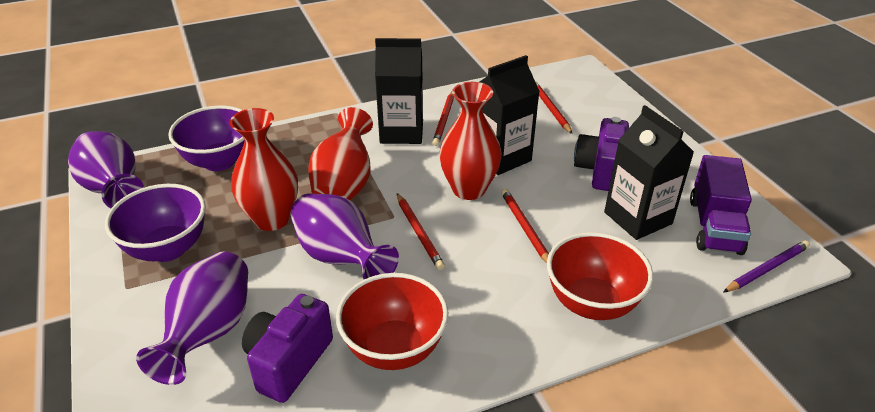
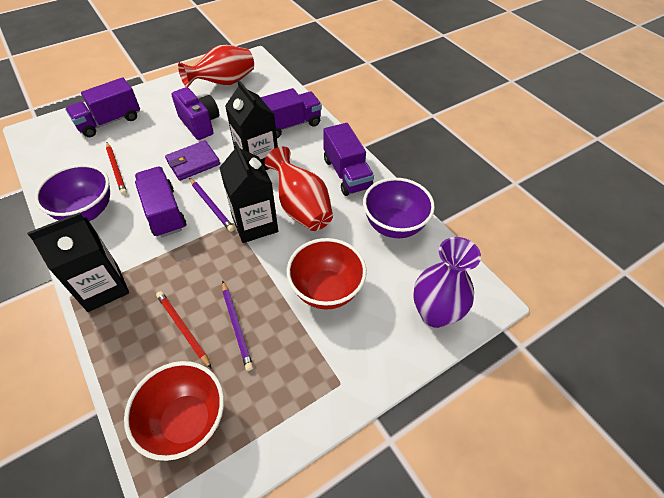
purple camera: [242,294,333,403] [574,117,629,191] = 2 -> [172,87,219,140] = 1
purple pencil: [723,240,810,293] = 1 -> [189,178,234,232] [222,281,253,371] = 2
purple truck: [690,155,752,255] = 1 -> [65,77,140,137] [135,167,186,237] [260,88,322,138] [323,123,374,196] = 4
purple vase: [68,131,144,208] [136,252,248,385] [290,193,399,279] = 3 -> [413,237,481,328] = 1
purple wallet: none = 0 -> [165,140,220,181] = 1
red pencil: [397,193,445,270] [432,92,454,146] [501,189,549,263] [535,81,572,134] = 4 -> [106,143,127,195] [156,291,212,369] = 2
red vase: [230,108,298,231] [308,107,373,201] [439,82,502,200] = 3 -> [178,45,254,87] [265,146,333,231] = 2

